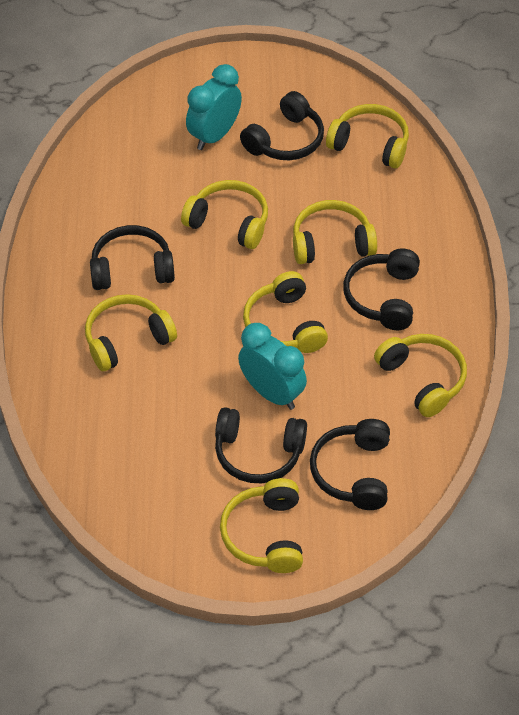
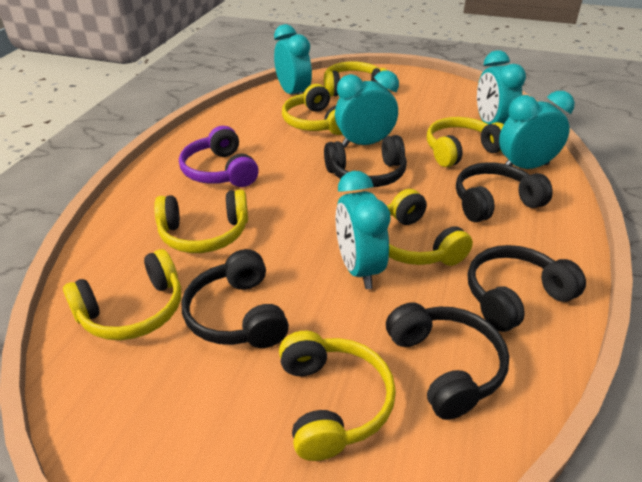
purple headphones: none = 0 -> [179,126,259,187] = 1
turquoise clock: [186,64,242,150] [238,323,307,410] = 2 -> [274,24,312,95] [335,70,399,148] [336,171,391,289] [477,50,526,124] [499,91,575,169] = 5

